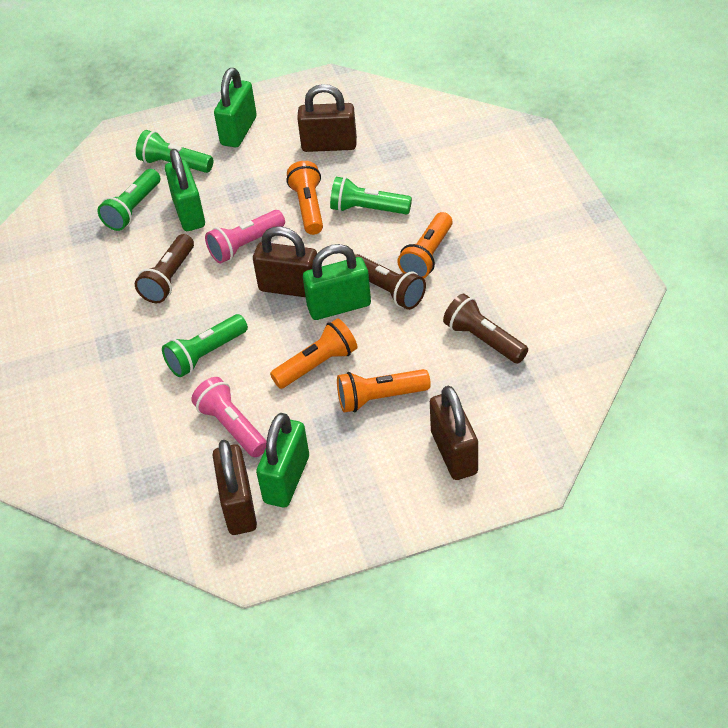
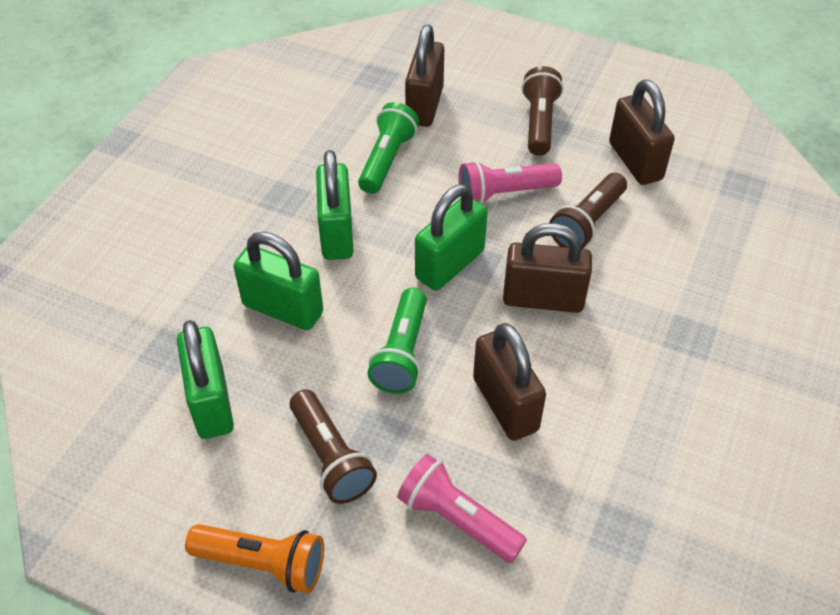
green flashlight: [97,169,160,231] [136,130,213,173] [162,314,248,377] [330,177,412,215] = 4 -> [358,102,419,194] [367,288,427,394] = 2
orange flashlight: [270,319,357,389] [286,161,323,235] [337,369,431,413] [397,212,453,278] = 4 -> [185,524,324,593] = 1

